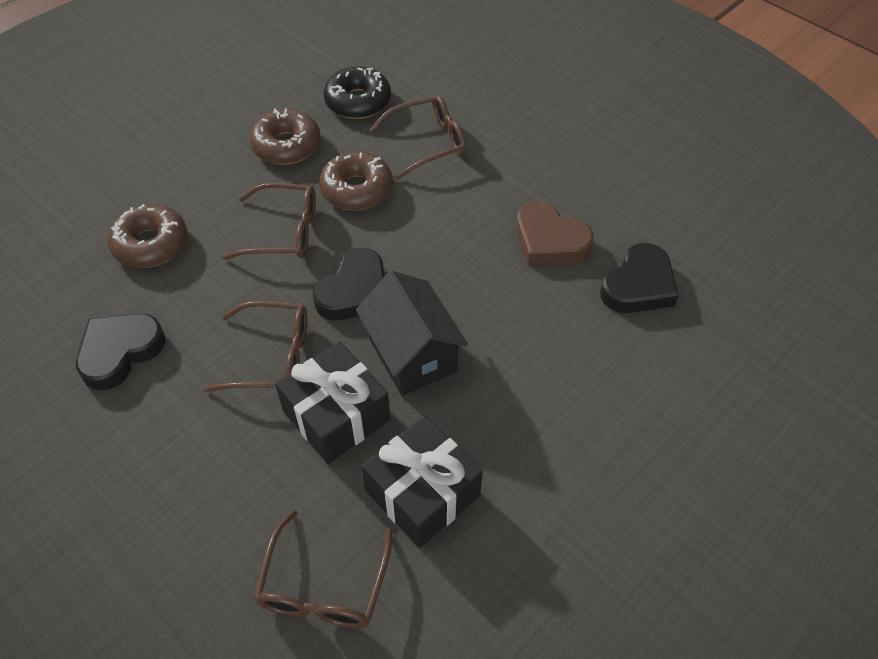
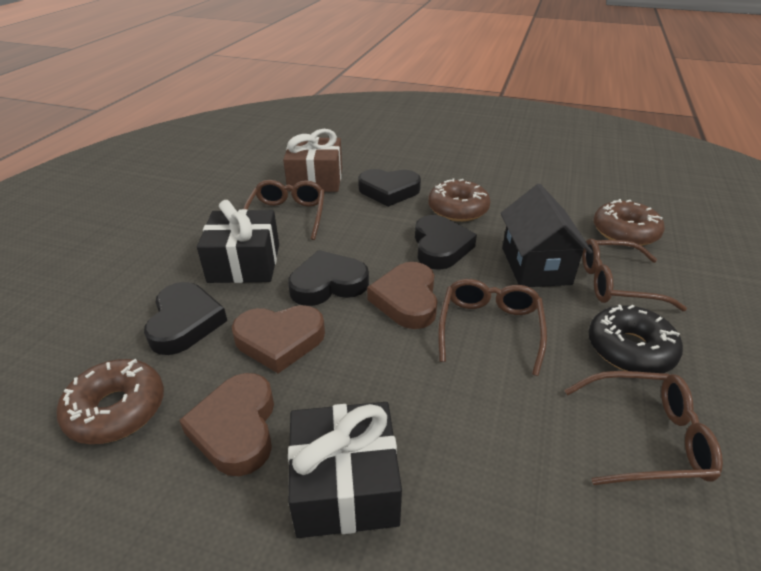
black heart: [76,314,166,391] [313,248,384,320] [600,243,678,313] = 3 -> [144,282,227,355] [288,250,369,306] [358,169,421,207] [415,215,477,270] = 4
brown gift: none = 0 -> [283,129,342,192] = 1
brown heart: [516,202,594,265] = 1 -> [179,373,274,476] [232,305,325,373] [367,262,437,329] = 3

